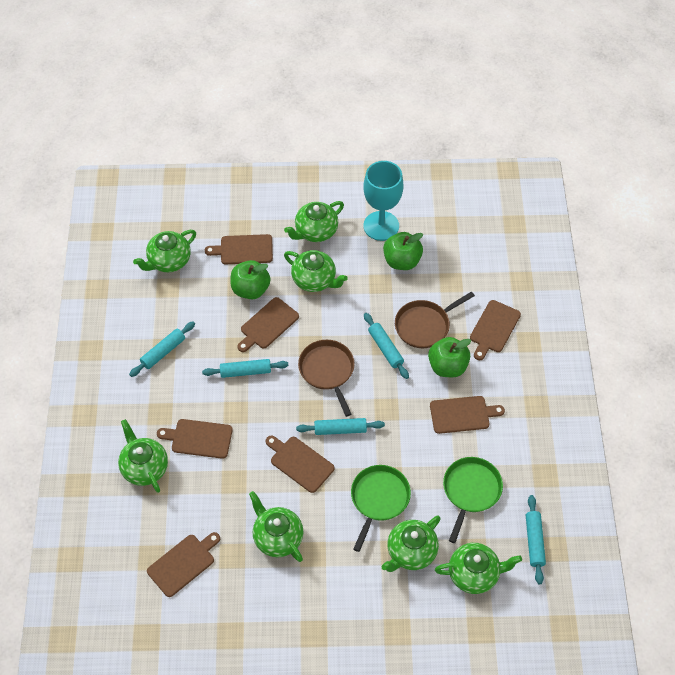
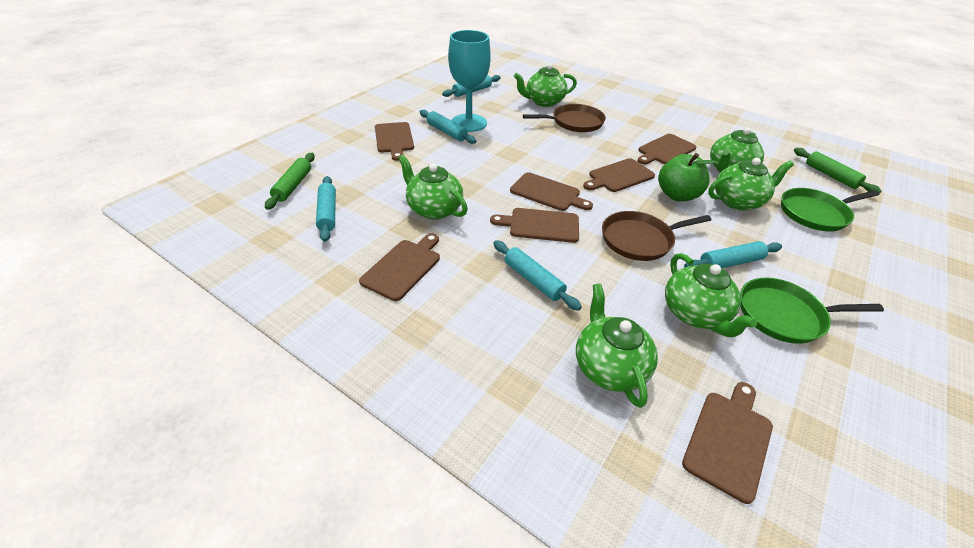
green apple: [230,260,271,299] [383,232,423,270] [428,337,471,377] = 3 -> [658,153,716,201] = 1
green rolling pin: none = 0 -> [265,153,315,210] [794,148,881,194] = 2
green teapot: [118,419,168,493] [133,230,196,272] [249,491,303,562] [284,201,344,242] [284,250,348,292] [382,516,441,572] [435,543,522,594] = 7 -> [398,155,468,220] [514,63,577,107] [576,283,658,408] [665,253,757,337] [708,158,794,211] [710,127,764,173] = 6

